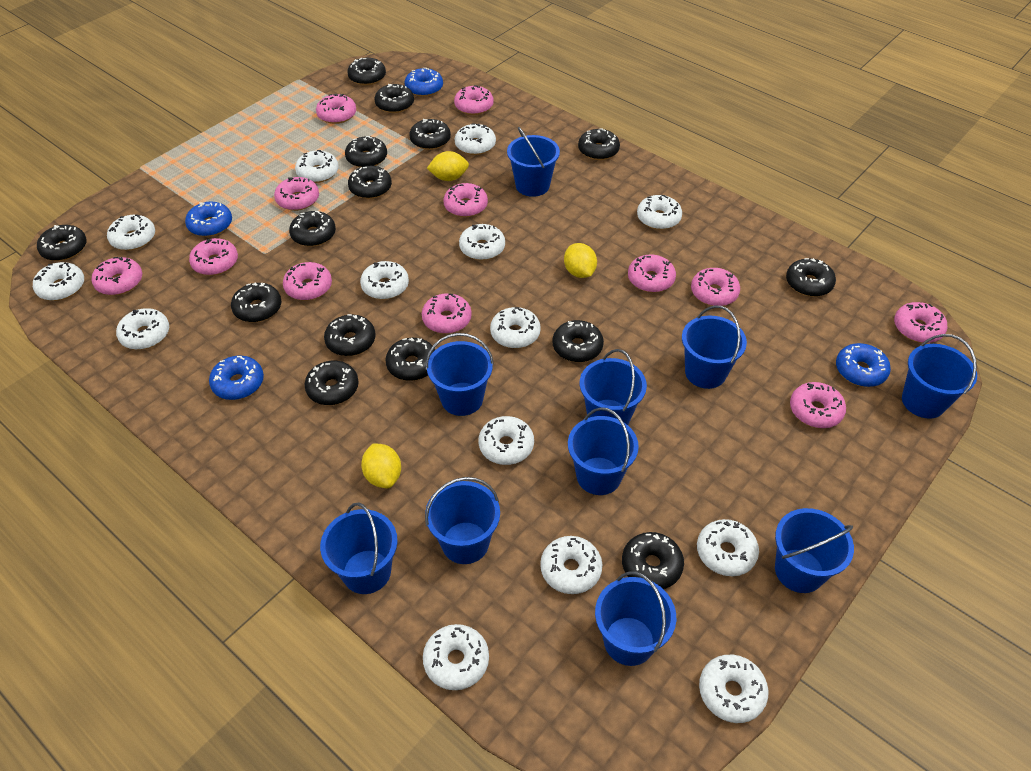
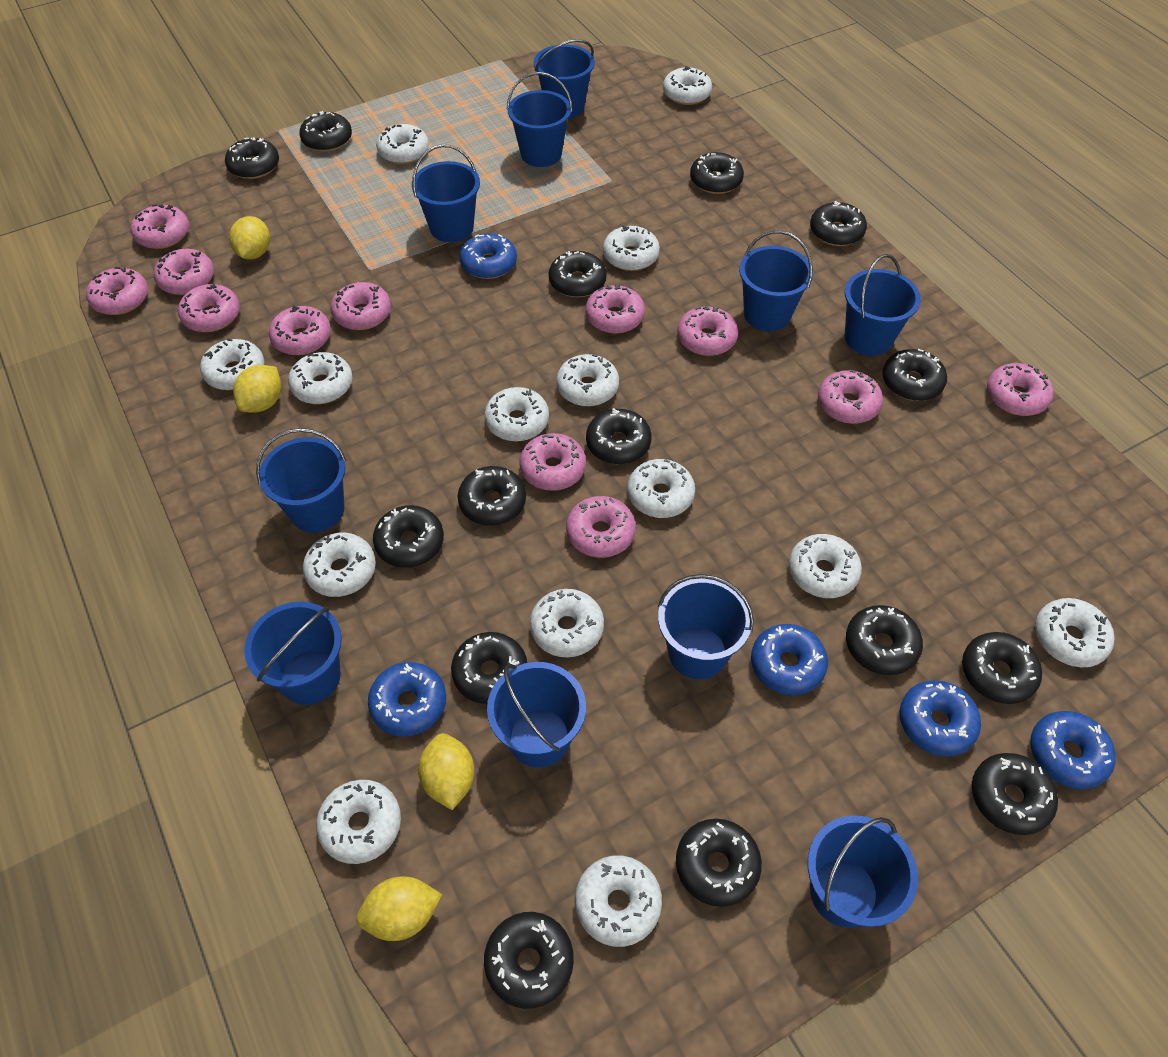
blue donut: [185,202,232,237] [209,355,264,400] [404,68,443,97] [836,343,891,387] = 4 -> [368,662,446,736] [460,233,517,279] [751,624,828,695] [900,680,981,756] [1030,711,1115,789] = 5
yellow lemon: [361,443,401,488] [427,151,469,181] [564,243,597,278] = 3 -> [229,216,270,260] [233,365,281,413] [356,876,442,941] [418,733,475,810] = 4

